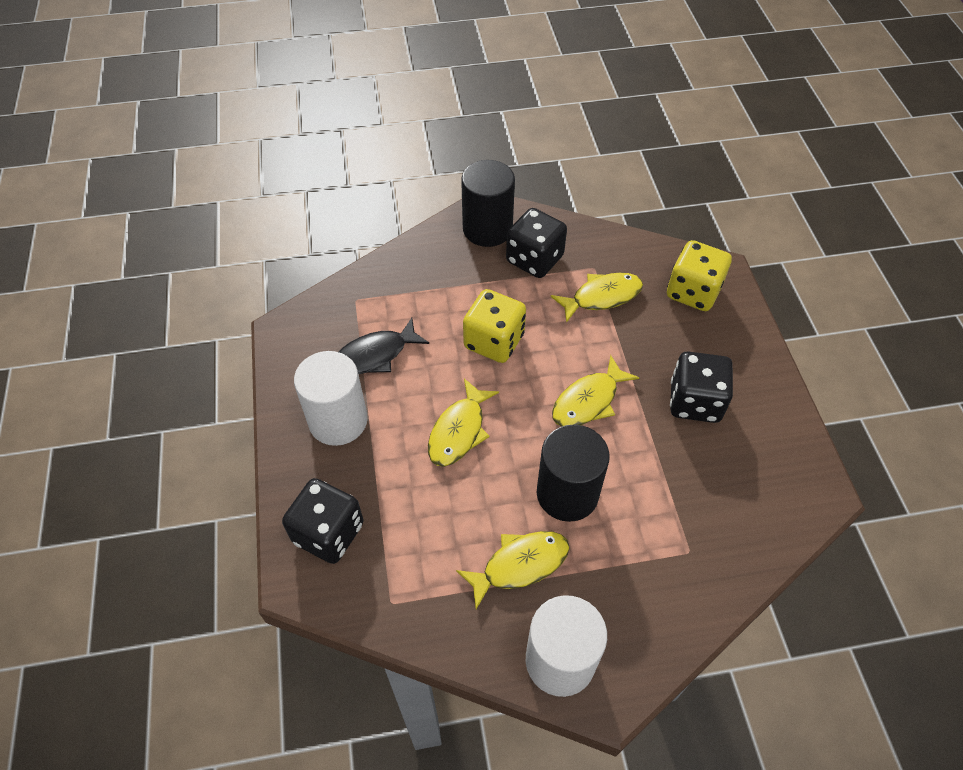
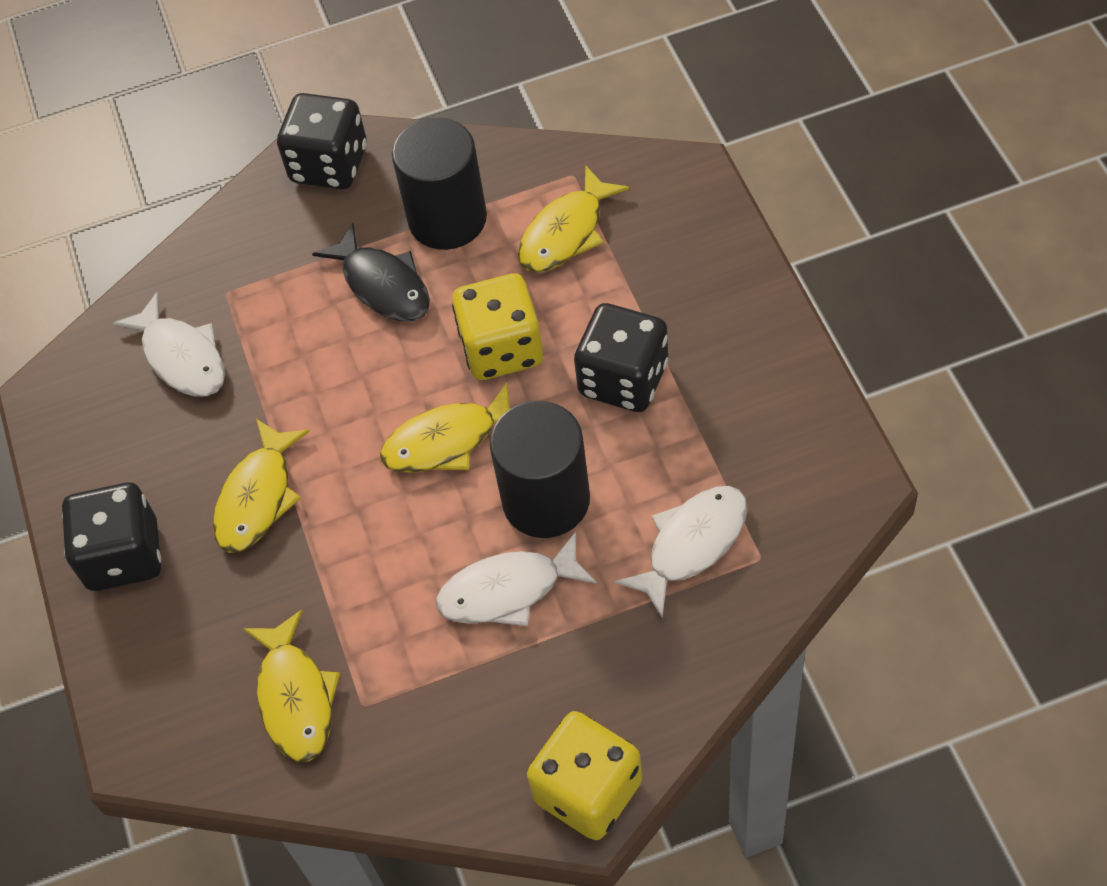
white cylinder: [294,351,368,446] [526,595,607,697] = 2 -> none = 0
white fish: none = 0 -> [113,292,225,397] [436,532,597,626] [615,486,747,618] = 3

